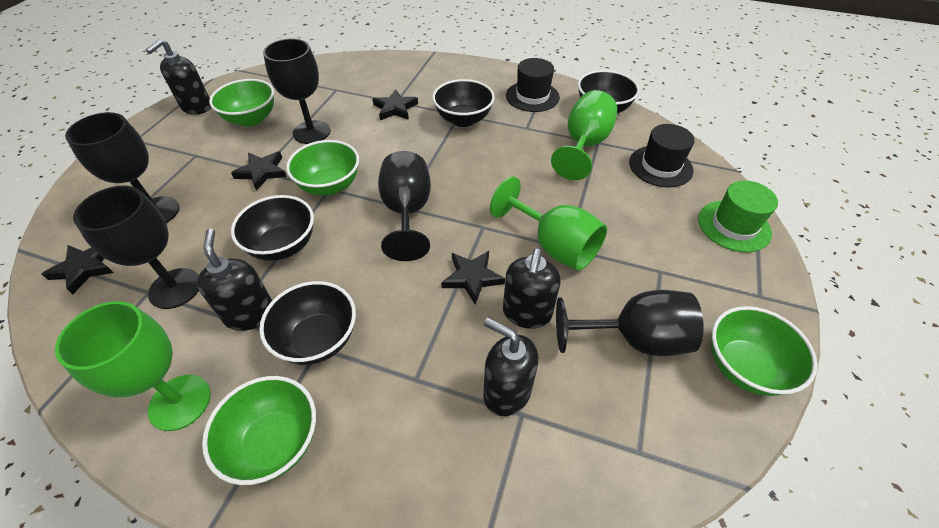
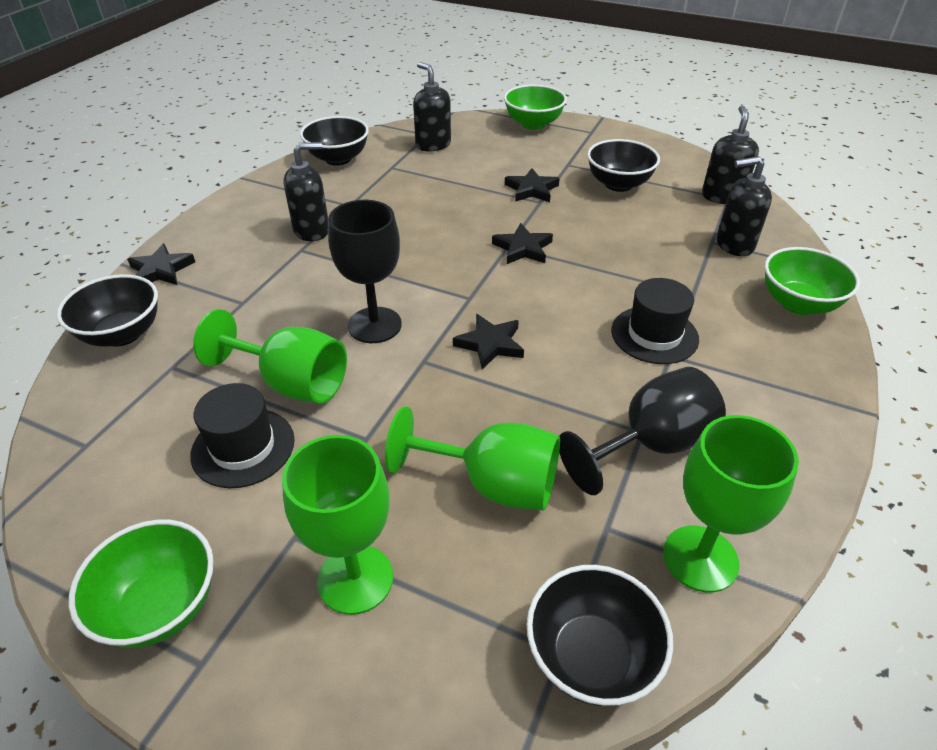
black goblet: [65,112,179,223] [73,186,199,309] [263,39,330,144] [378,151,431,261] [556,290,704,356] = 5 -> [328,200,402,343] [559,367,726,495] = 2
green bowl: [202,376,316,485] [209,79,274,126] [286,140,359,196] [711,306,817,396] = 4 -> [69,520,214,648] [504,84,567,130] [764,247,860,315] = 3
green goblet: [55,301,211,431] [490,177,607,271] [551,90,617,180] = 3 -> [193,309,347,404] [282,435,393,615] [385,406,560,510] [663,415,799,592] = 4
green hat: [698,180,778,252] = 1 -> none = 0

